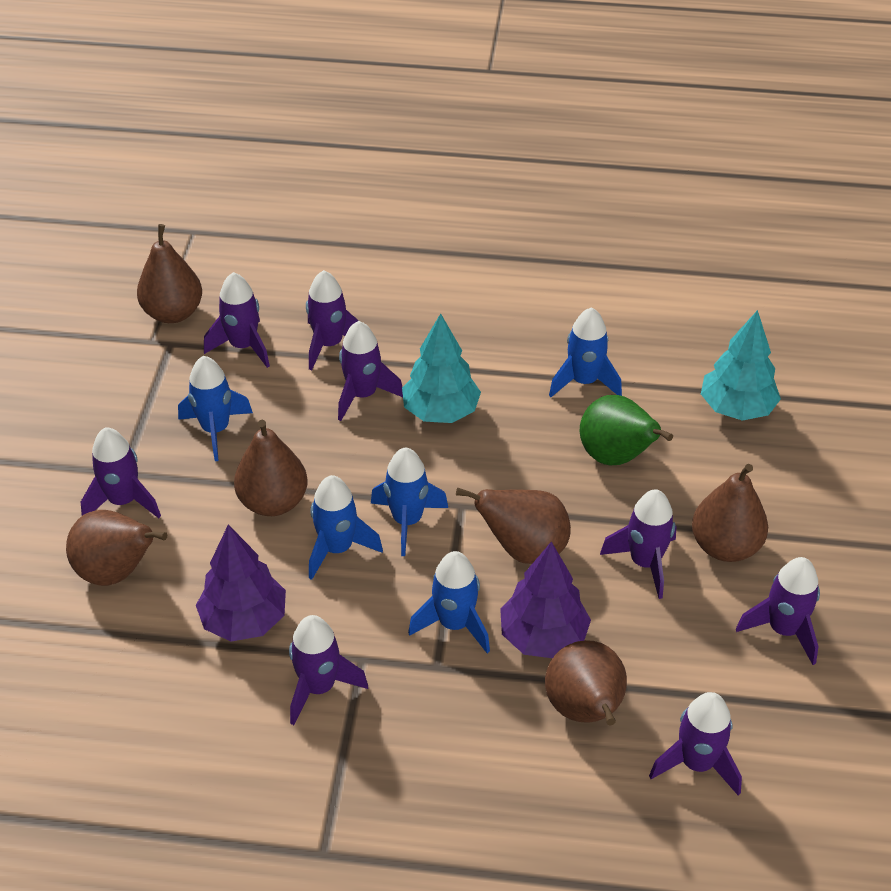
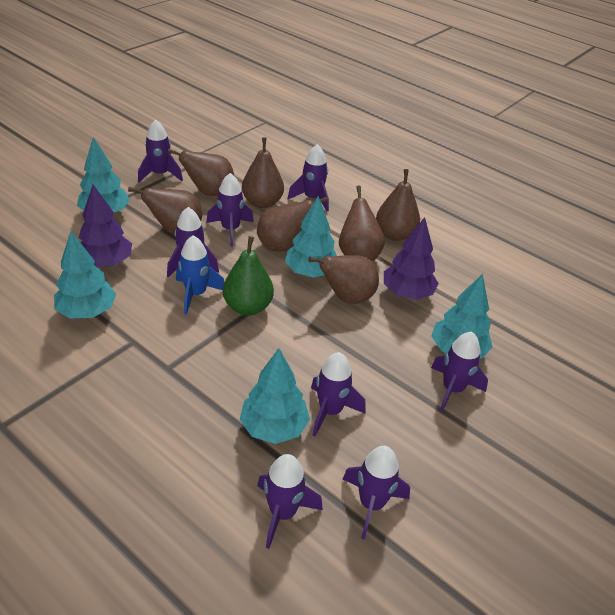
blue rocket: [178,356,253,461] [309,475,383,580] [371,447,448,556] [408,551,490,653] [549,307,622,397] = 5 -> [176,235,224,315] = 1
brown pear: [66,510,167,586] [137,224,202,323] [234,420,308,516] [456,488,571,564] [545,640,627,726] [692,464,768,562] = 6 -> [128,187,202,234] [167,149,234,196] [242,137,284,208] [257,197,328,252] [308,255,379,304] [339,185,385,261] [376,169,420,241] = 7
turquoise tree: [402,313,481,423] [701,310,781,421] = 2 -> [54,231,116,319] [77,137,130,212] [240,348,310,444] [285,196,337,278] [431,274,493,359] = 5

